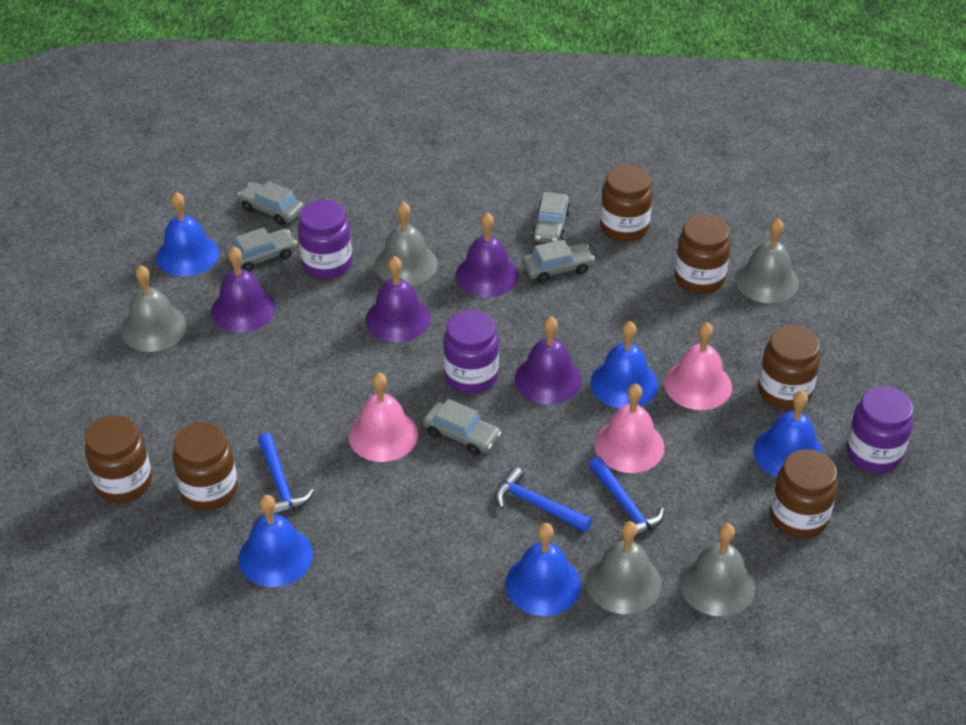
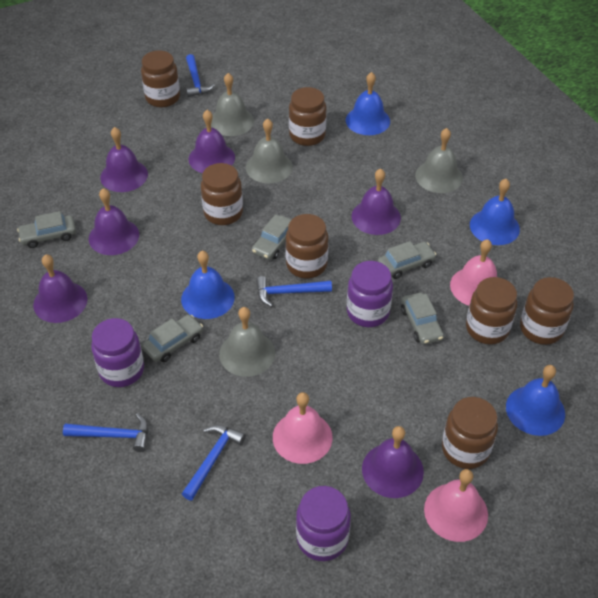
blue bell: [156,192,219,276] [238,495,313,587] [505,523,581,616] [590,321,658,409] [753,391,824,477] = 5 -> [181,251,235,319] [346,72,390,135] [470,179,520,245] [506,365,565,436] = 4
blue hammer: [258,433,314,515] [495,467,592,532] [589,457,664,540] = 3 -> [63,413,148,452] [182,425,245,501] [186,54,215,97] [256,276,332,307] = 4
brown jar: [85,415,152,503] [173,422,237,511] [600,164,653,242] [675,214,731,294] [758,325,820,409] [770,449,837,538] = 6 -> [141,50,180,108] [201,163,243,225] [285,214,328,278] [289,87,327,146] [442,397,498,469] [466,277,517,344] [520,277,574,345] = 7
grey bell: [121,265,187,352] [375,202,438,286] [586,521,661,614] [679,523,755,617] [735,218,799,303] = 5 -> [211,73,254,136] [219,307,275,377] [246,118,293,183] [415,128,463,193] = 4
purple bell: [211,247,276,333] [365,256,430,342] [455,213,519,297] [515,317,582,404] = 4 -> [33,254,88,323] [89,188,139,255] [100,127,148,192] [189,110,235,173] [351,168,401,235] [362,426,424,498] = 6

